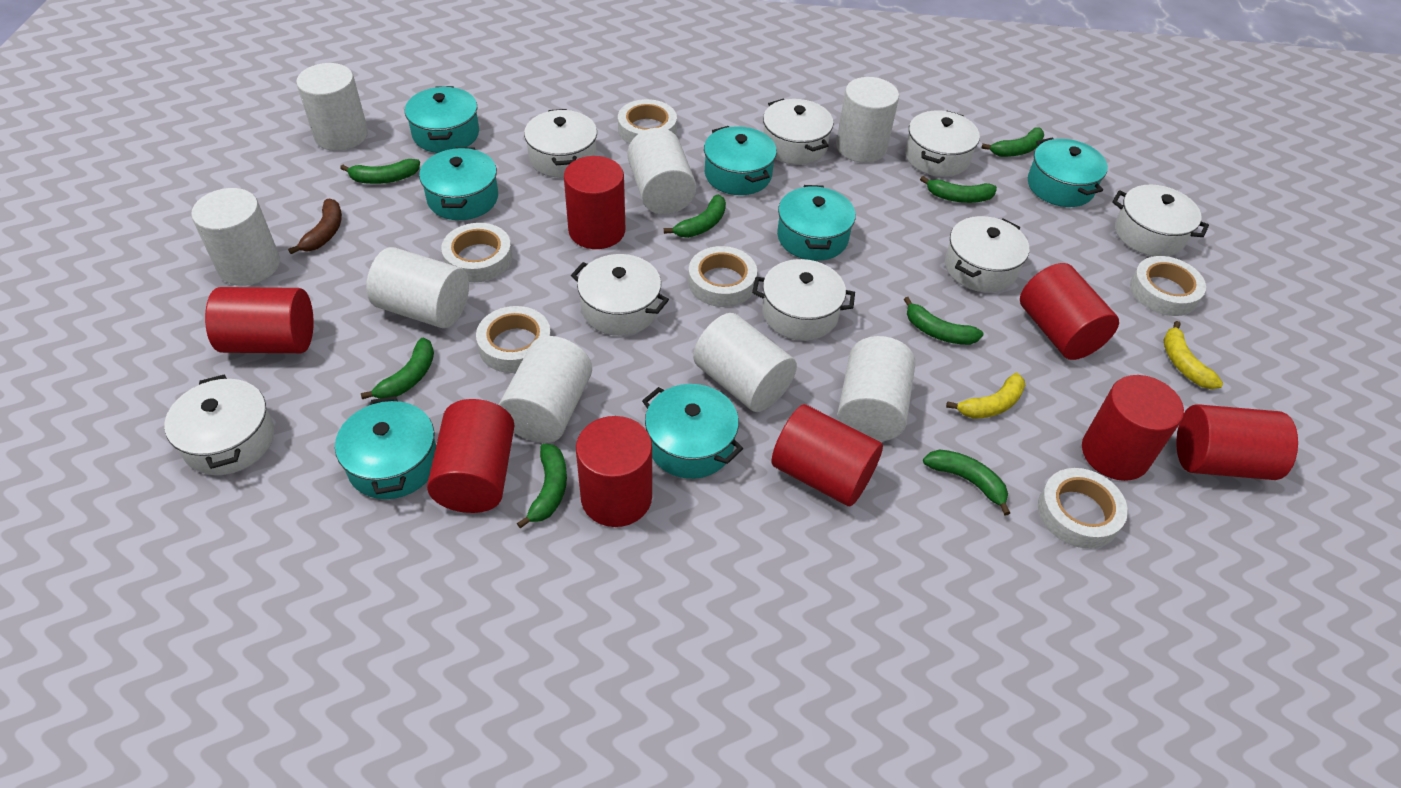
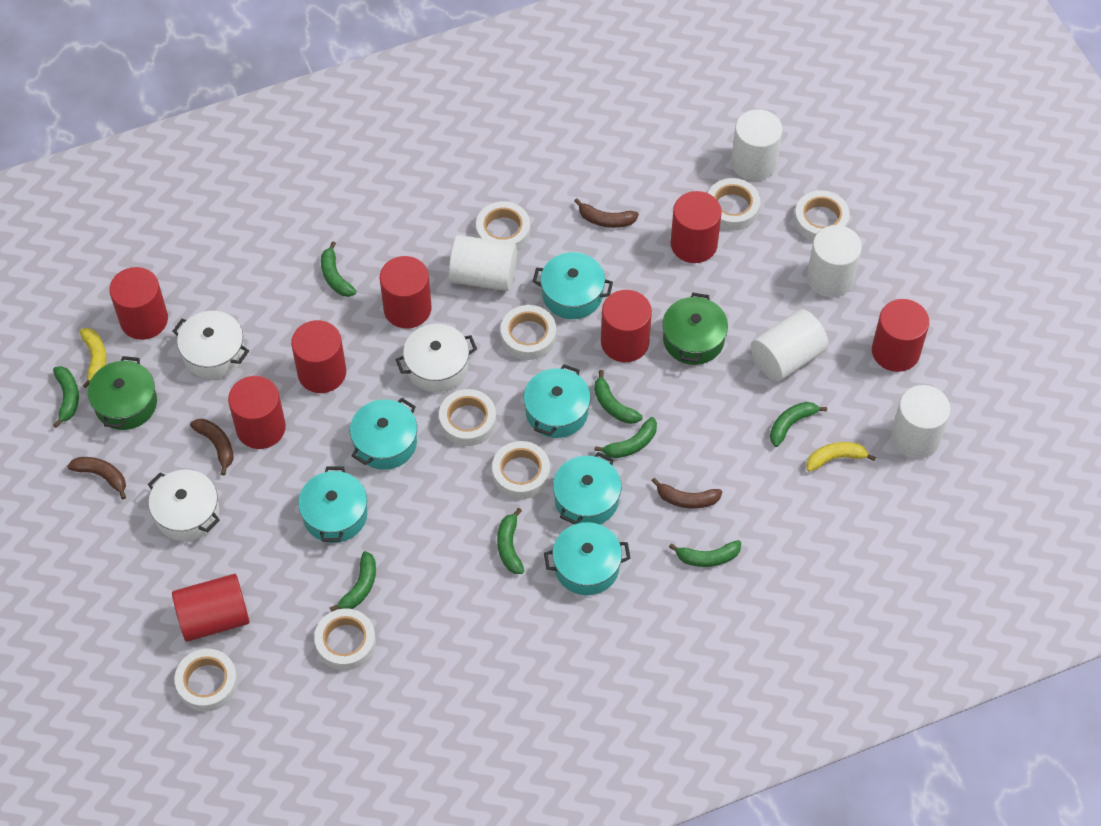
brown banana: [288,199,342,254] = 1 -> [67,457,126,499] [190,419,234,476] [574,198,639,228] [651,478,722,509] = 4
green pot: none = 0 -> [88,356,157,430] [662,293,728,365] = 2
turquoise pot: [335,396,436,499] [405,86,479,153] [419,147,498,220] [642,384,743,479] [704,126,777,195] [777,185,856,261] [1028,137,1108,207] = 7 -> [298,467,367,543] [350,398,417,470] [523,364,591,438] [532,252,613,319] [544,522,631,595] [553,452,621,525] = 6
white cylinder: [191,188,280,286] [296,63,368,151] [366,247,469,329] [499,336,592,443] [627,128,696,215] [693,313,797,412] [836,77,899,163] [837,336,915,442] = 8 -> [449,235,517,291] [731,109,783,181] [751,309,829,382] [807,225,862,297] [891,385,951,458] = 5
white pot: [164,375,274,475] [524,109,597,178] [571,254,669,336] [752,259,855,341] [763,98,833,165] [905,111,980,177] [945,216,1029,293] [1112,185,1209,257] = 8 -> [148,470,220,541] [172,311,249,379] [395,324,477,392] = 3
white tape: [441,223,512,282] [476,306,551,373] [618,99,677,144] [688,246,757,307] [1038,468,1128,549] [1130,256,1206,316] = 6 -> [175,649,238,712] [314,608,376,670] [439,389,496,446] [476,201,530,251] [492,441,550,499] [501,305,556,360] [708,178,760,230] [794,190,850,241] = 8

